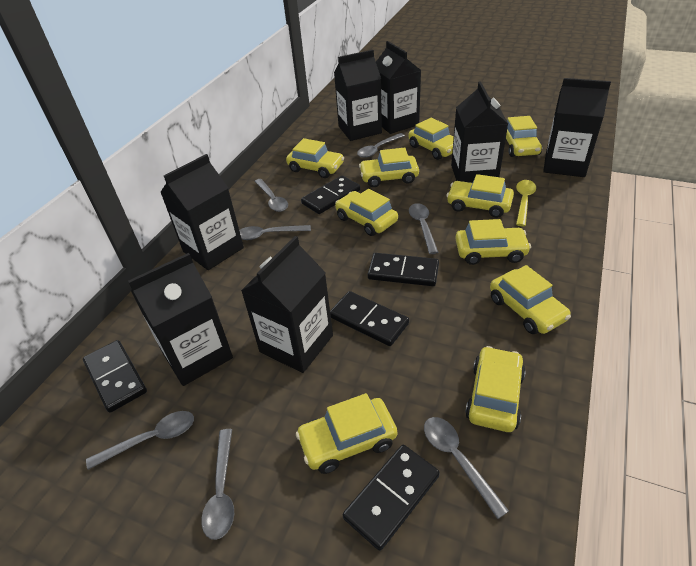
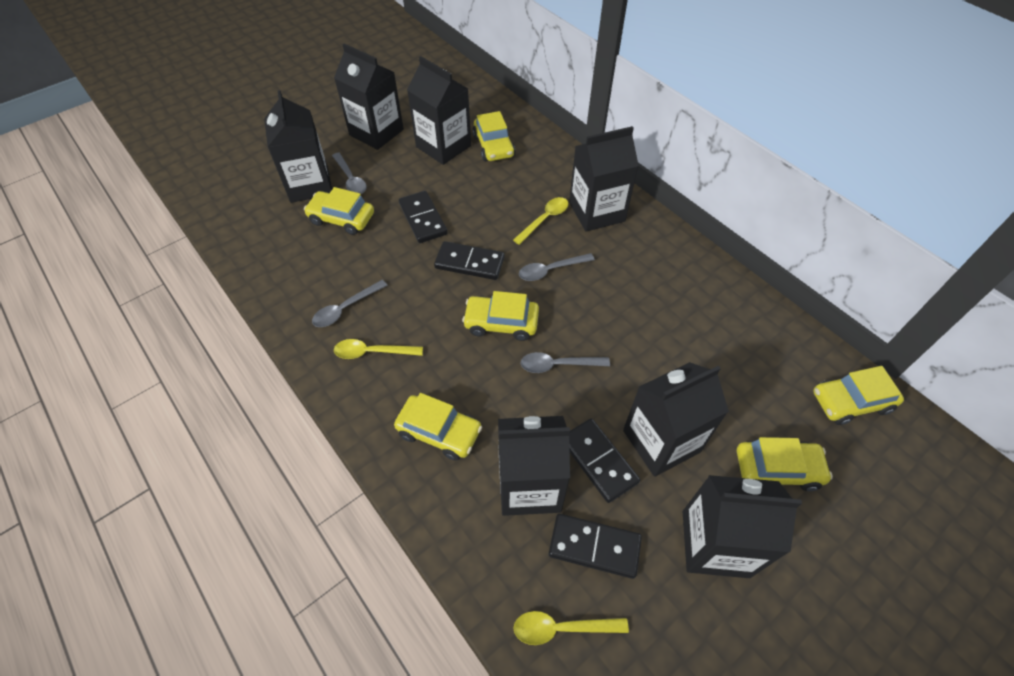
black domino: [83,340,147,413] [301,176,360,214] [330,291,409,346] [343,445,440,551] [368,253,439,286] = 5 -> [399,191,448,243] [434,241,504,280] [549,514,642,579] [569,418,640,503] = 4
grey spoon: [86,411,194,470] [201,429,234,540] [239,225,311,240] [254,179,288,212] [357,133,405,158] [409,203,438,254] [424,417,509,519] = 7 -> [312,280,388,327] [332,153,367,194] [519,253,595,281] [520,352,610,373] = 4
yellow car: [286,138,344,178] [296,393,397,474] [335,189,398,236] [359,148,419,187] [408,118,454,160] [447,174,514,218] [455,219,531,265] [465,346,526,432] [490,265,571,334] [506,116,542,157] = 10 -> [304,187,374,235] [394,393,482,461] [462,291,539,341] [472,111,515,161] [737,437,833,491] [813,366,904,425] = 6
yellow spoon: [516,180,536,226] = 1 -> [334,339,423,359] [513,197,568,245] [513,611,629,645] = 3

